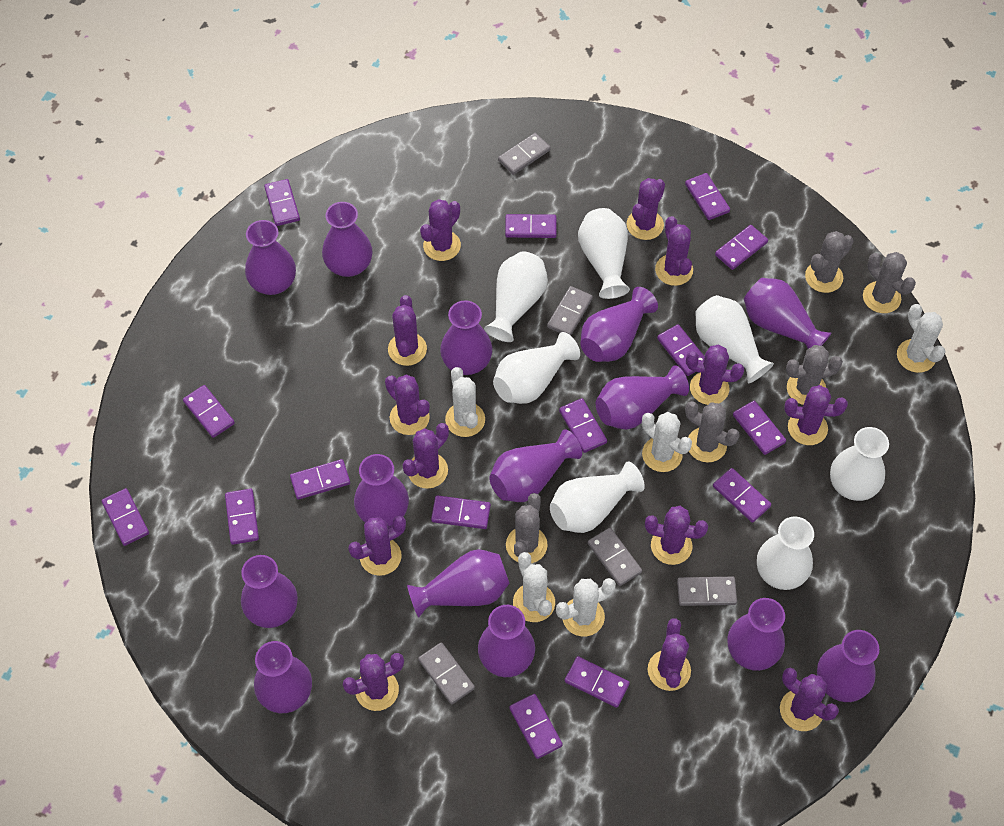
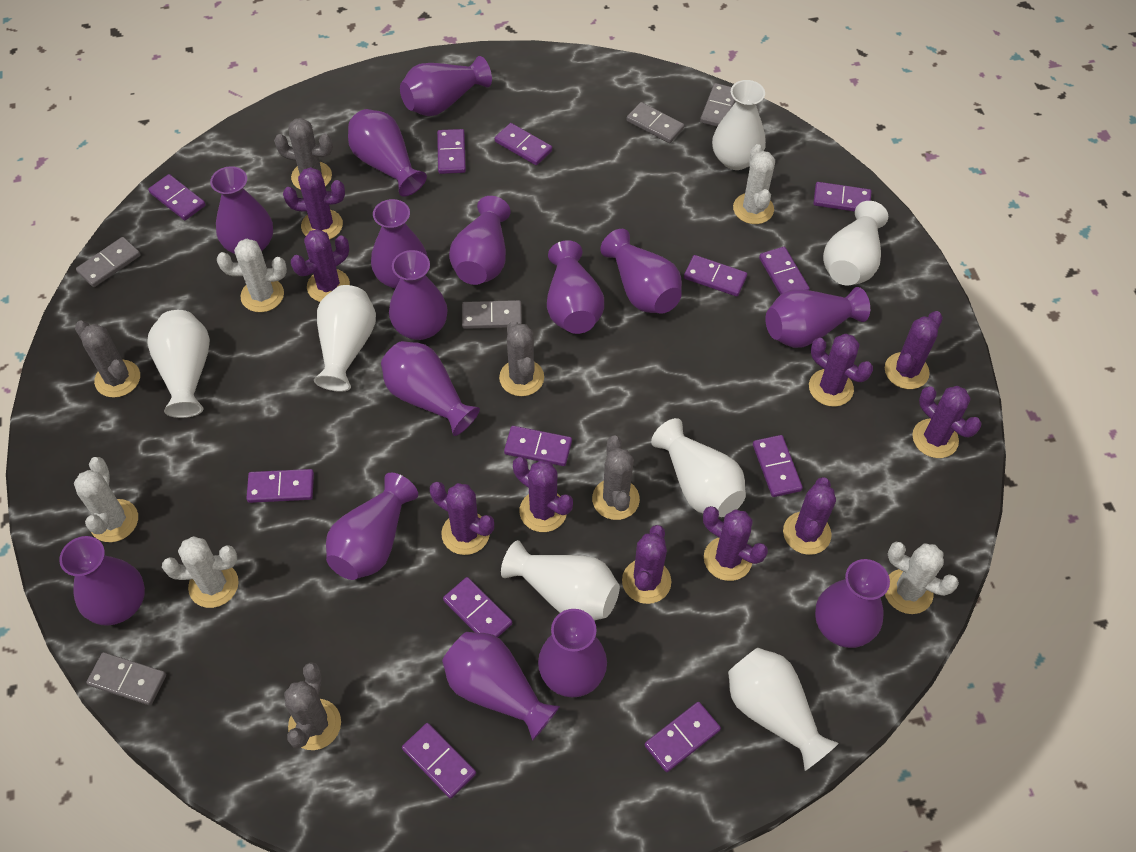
purple cactus: [343,653,404,711] [348,516,406,576] [385,374,430,435] [388,295,427,366] [402,423,449,489] [420,199,461,261] [627,178,665,240] [645,506,708,565] [648,618,691,691] [655,216,693,286] [686,344,744,405] [780,668,839,731] [784,385,848,445] = 13 -> [283,167,345,240] [291,229,350,302] [430,482,494,555] [513,457,573,532] [622,525,671,604] [703,506,768,581] [783,477,836,555] [809,334,873,407] [885,311,943,389] [912,386,981,458] = 10
purple domino: [102,488,149,546] [183,385,235,438] [225,489,259,545] [264,179,300,226] [290,459,350,500] [431,495,491,529] [505,214,557,238] [509,694,563,759] [559,398,607,453] [565,656,630,708] [657,324,704,376] [685,173,730,220] [713,468,771,523] [715,225,768,270] [733,401,786,455] = 15 -> [148,174,206,220] [246,469,314,503] [402,723,476,799] [437,129,466,174] [443,577,512,638] [495,123,552,165] [504,426,572,466] [645,702,721,772] [684,255,747,296] [753,435,803,497] [759,247,810,295] [813,182,872,212] = 12
purple vase: [241,555,298,628] [245,220,296,295] [254,641,312,713] [322,202,372,277] [354,454,409,527] [407,549,510,618] [440,300,492,375] [478,605,535,677] [489,429,582,502] [580,287,658,362] [596,365,689,430] [727,598,785,671] [744,278,832,349] [817,630,879,702] = 14 -> [59,536,145,626] [210,166,273,254] [326,473,418,580] [348,109,427,196] [371,199,428,288] [381,341,480,436] [389,250,448,340] [400,56,492,116] [442,632,560,741] [449,196,510,285] [538,609,607,698] [547,240,604,334] [600,229,682,314] [765,287,870,348] [815,559,890,648] = 15

